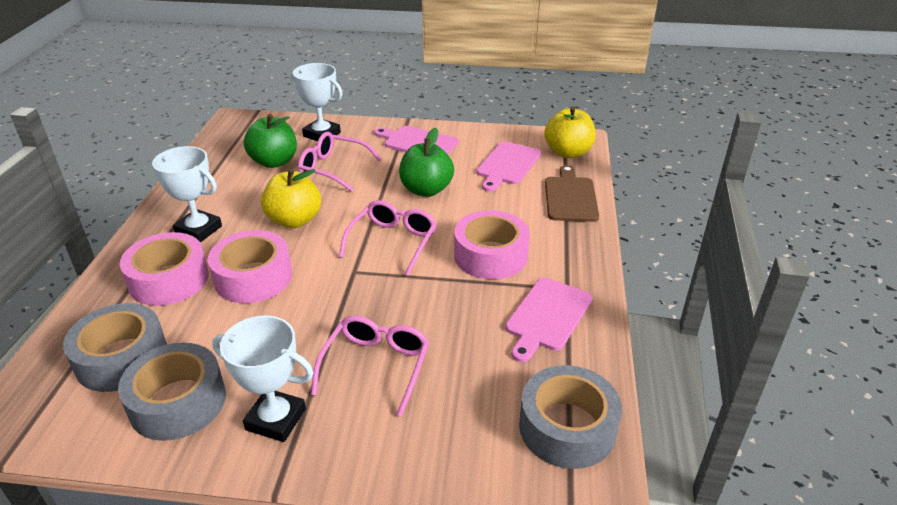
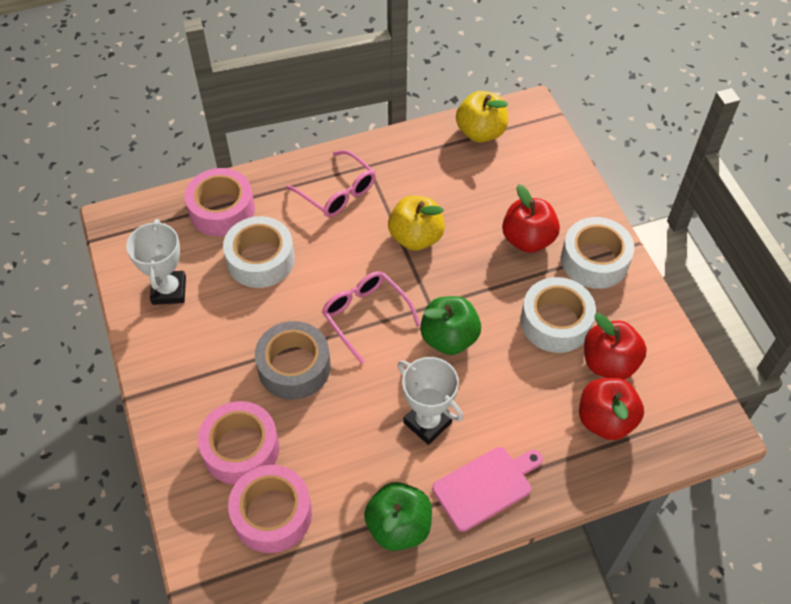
brown cutting board: [545,165,599,222] = 1 -> none = 0
grey tape: [63,303,167,392] [118,343,226,441] [519,365,622,469] = 3 -> [255,321,331,400] = 1
pink cutting board: [374,126,459,154] [476,142,541,192] [505,278,593,362] = 3 -> [432,447,543,532] = 1
pink glasses: [298,132,382,192] [311,315,429,416] [339,200,437,276] = 3 -> [287,150,376,217] [322,271,421,364] = 2
red apple: none = 0 -> [502,184,560,253] [579,378,644,440] [584,313,647,380] = 3
white tape: none = 0 -> [223,216,295,288] [521,277,596,353] [561,217,635,289] = 3
white trophy: [152,146,222,243] [212,316,314,442] [291,63,343,141] = 3 -> [126,219,186,305] [398,357,463,445] = 2

